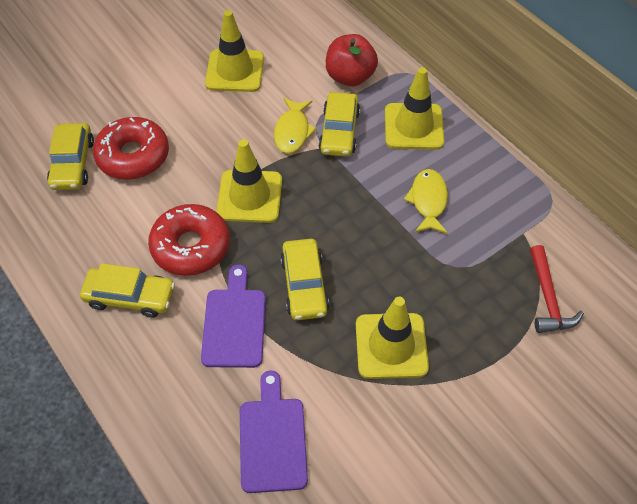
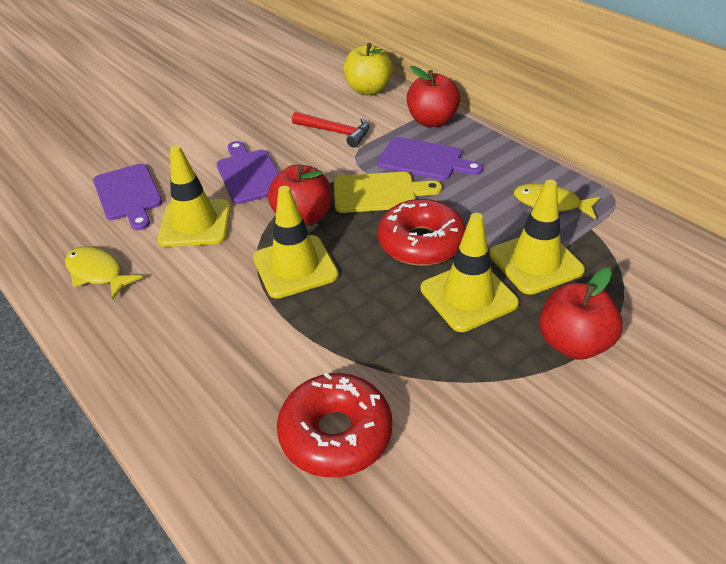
purple cutting board: [201,265,266,368] [240,370,308,493] = 2 -> [93,163,162,230] [217,141,279,204] [377,137,483,180] = 3
red apple: [326,34,378,86] = 1 -> [268,164,331,226] [407,66,460,127] [539,268,623,360] = 3
yellow apple: none = 0 -> [343,43,393,95] = 1
yellow car: [47,123,94,190] [80,263,175,318] [280,239,329,320] [318,92,360,157] = 4 -> none = 0
yellow cutting board: none = 0 -> [334,172,442,213] = 1

